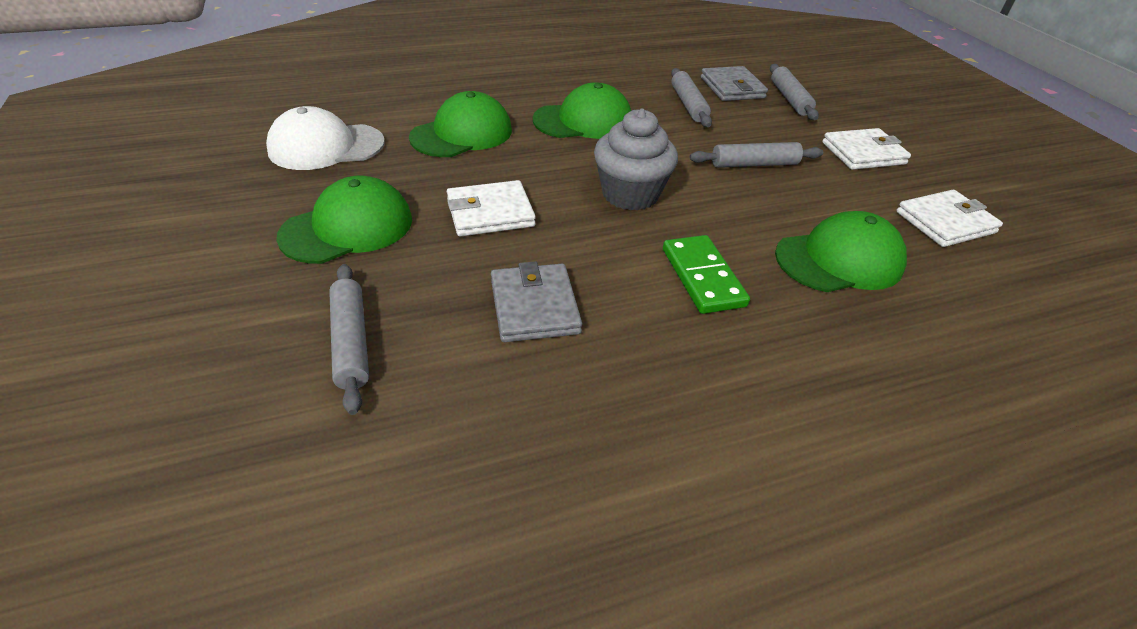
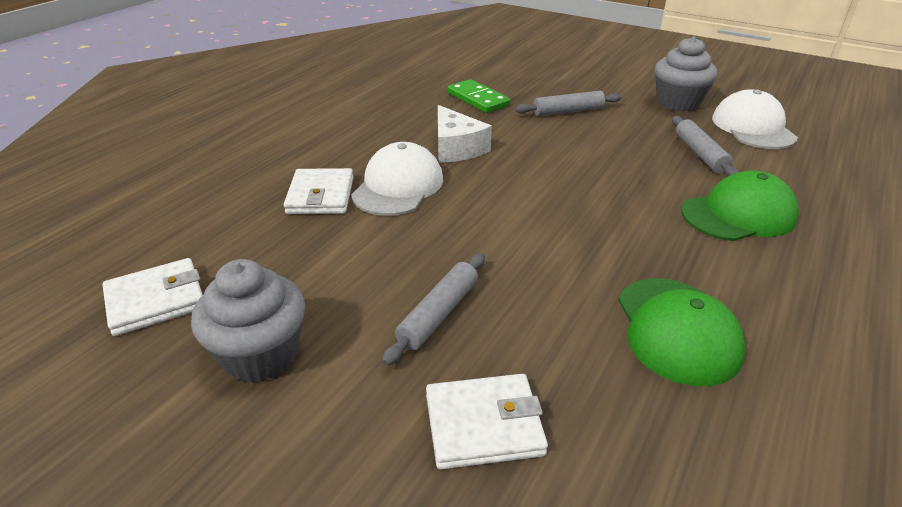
green cap: [276,175,412,264] [409,91,512,157] [533,83,631,139] [775,211,907,292] = 4 -> [618,278,746,386] [681,170,799,241] = 2
grey cupcake: [594,109,678,211] = 1 -> [191,259,305,383] [655,36,718,112] = 2
grey rolling pin: [329,264,369,415] [671,68,712,127] [690,142,823,168] [770,64,819,120] = 4 -> [382,253,485,366] [515,91,622,116] [672,116,739,177] = 3
grey wallet: [491,261,582,342] [701,66,768,101] = 2 -> none = 0
white cap: [266,106,385,170] = 1 -> [351,142,443,216] [712,89,798,149] = 2
white cheese: none = 0 -> [438,105,492,163] = 1

